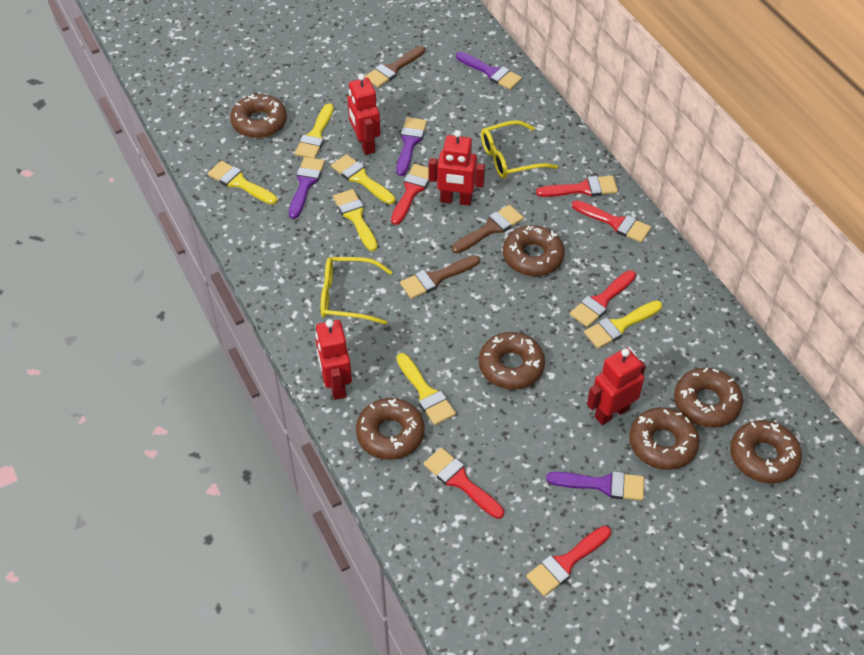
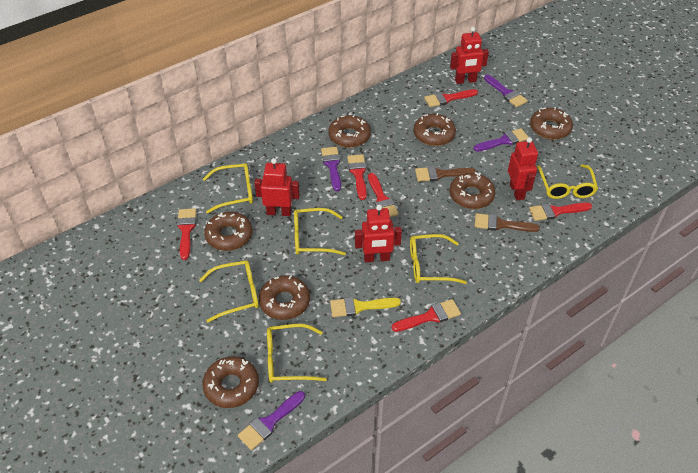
brown brush: [365,46,425,88] [400,255,480,299] [452,205,524,253] = 3 -> [415,166,476,181] [475,213,540,232] = 2
yellow brush: [208,161,277,205] [295,104,334,158] [331,154,395,204] [333,189,377,251] [396,353,456,425] [584,300,662,349] = 6 -> [330,297,401,317] = 1
yellow glasses: [321,257,392,325] [481,120,558,179] = 2 -> [199,261,259,323] [203,163,253,213] [267,324,327,383] [294,208,346,255] [410,234,467,284] [537,164,598,199] = 6

